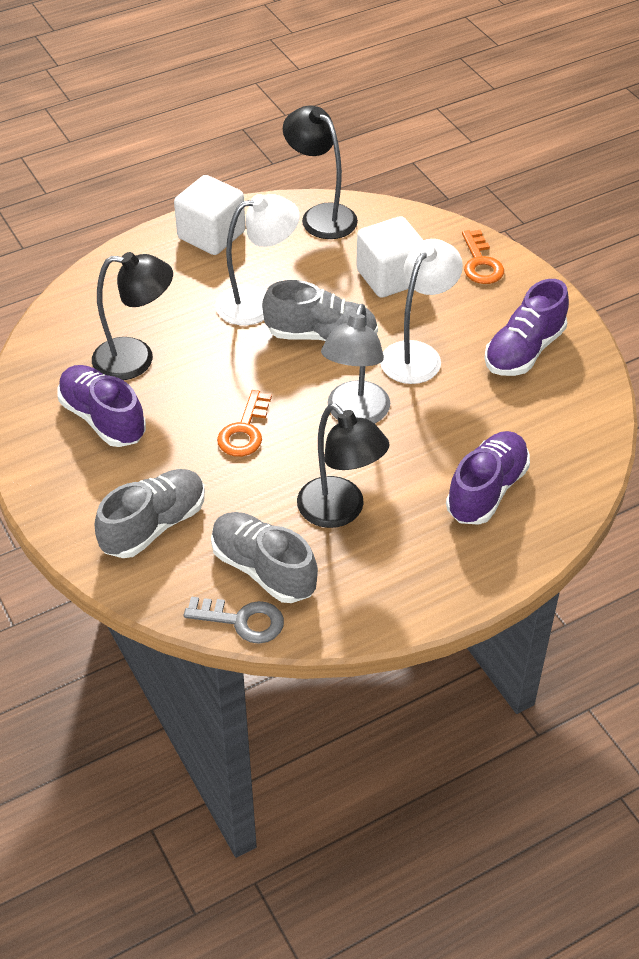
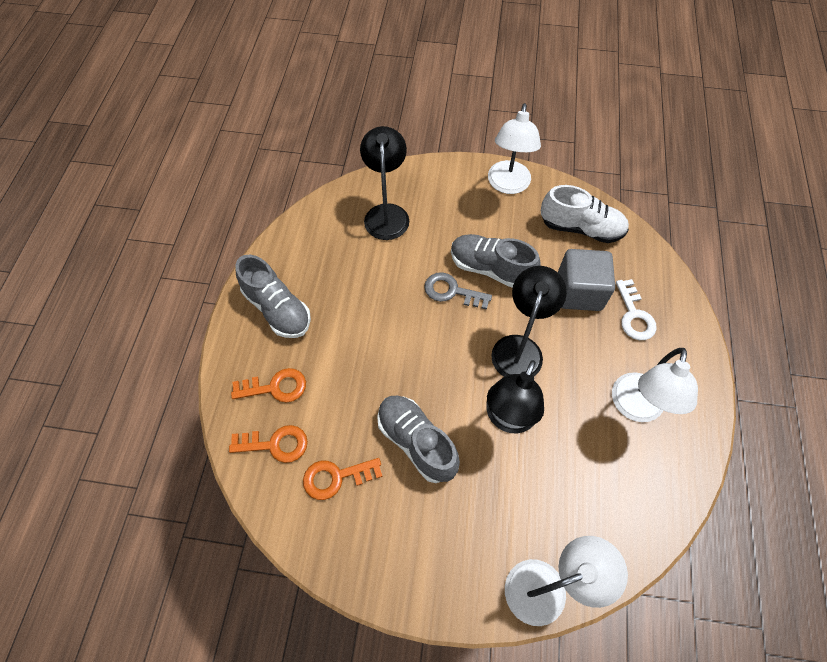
grey cube: none = 0 -> [558,249,615,311] = 1
grey lamp: [321,304,390,424] = 1 -> none = 0
orange key: [217,390,272,457] [462,230,504,284] = 2 -> [229,425,308,463] [231,368,306,403] [303,458,383,500] = 3
purple shoe: [58,365,146,447] [446,431,530,525] [484,279,569,376] = 3 -> none = 0
white cube: [174,175,245,255] [356,216,423,298] = 2 -> none = 0
white key: none = 0 -> [616,279,657,340] = 1
white lamp: [215,194,300,325] [380,239,463,384] = 2 -> [488,103,541,194] [505,536,628,626] [612,348,698,422] = 3
white shoe: none = 0 -> [541,185,629,243] = 1

